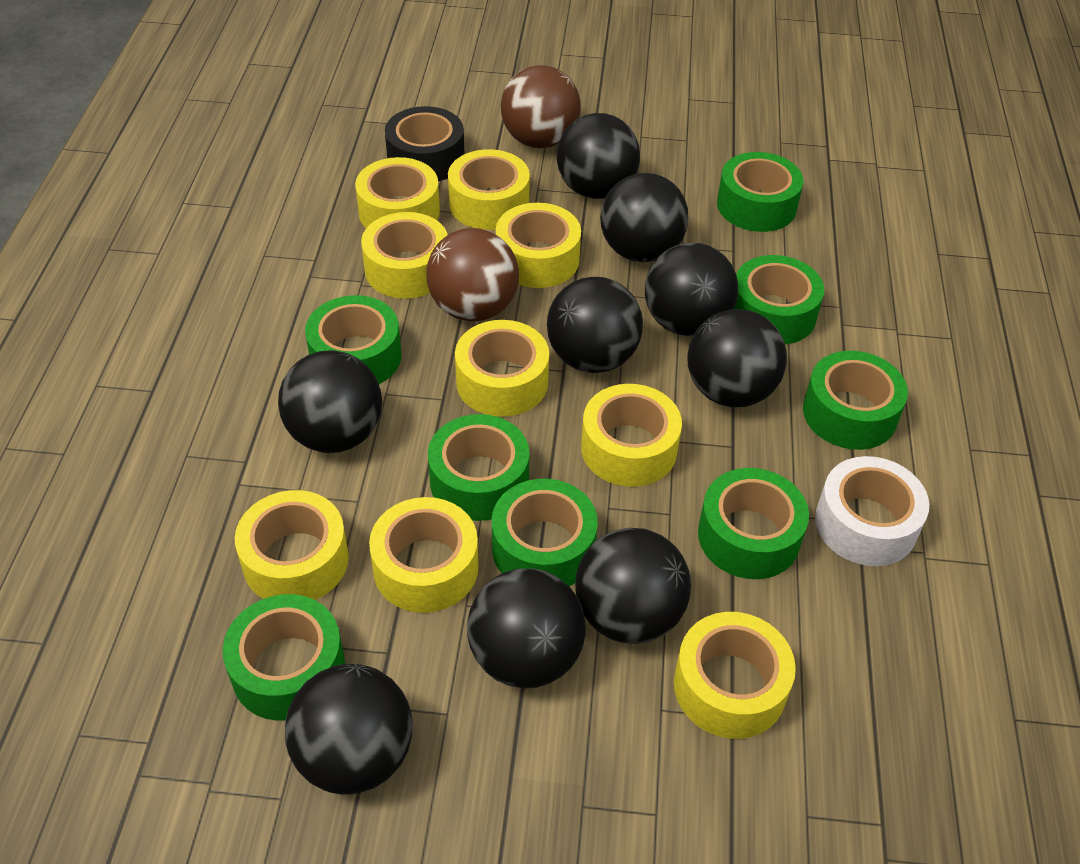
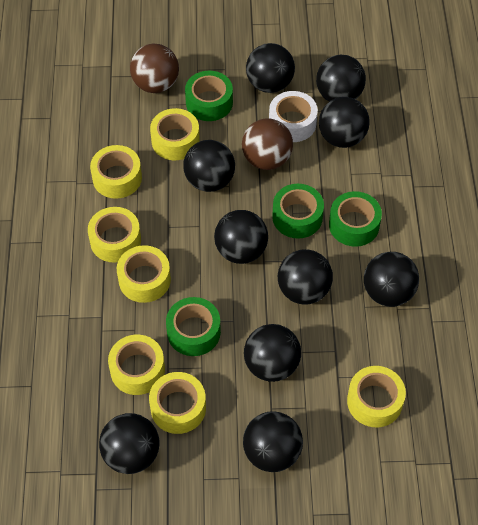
black ball: [278,350,382,453] [285,664,413,795] [467,568,586,689] [547,277,643,373] [557,113,640,199] [575,528,691,644] [600,173,689,262] [645,243,738,336] [687,309,787,407] = 9 -> [99,413,160,474] [183,140,235,192] [214,210,268,264] [243,411,303,472] [244,324,301,382] [246,43,295,93] [278,249,333,304] [316,55,366,102] [319,97,370,148] [364,252,419,307] = 10
black tape: [385,106,464,181] = 1 -> none = 0
green tape: [223,594,345,721] [305,295,402,384] [428,414,529,521] [492,479,598,586] [698,468,809,579] [717,152,803,232] [734,255,824,344] [803,351,908,450] = 8 -> [166,297,221,356] [185,71,233,121] [272,184,324,239] [329,191,382,247] = 4
yellow tape: [235,490,349,600] [355,157,440,228] [361,212,448,298] [369,497,479,613] [448,149,530,230] [455,320,549,417] [496,203,581,288] [581,384,682,487] [674,612,796,739] = 9 -> [88,207,141,263] [90,145,142,199] [108,335,165,395] [117,245,171,303] [149,372,206,434] [150,108,200,160] [347,366,406,427] = 7

